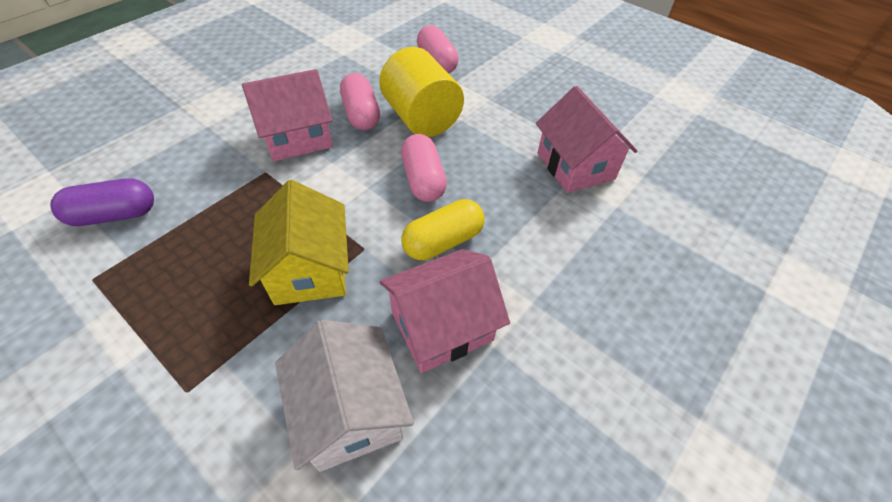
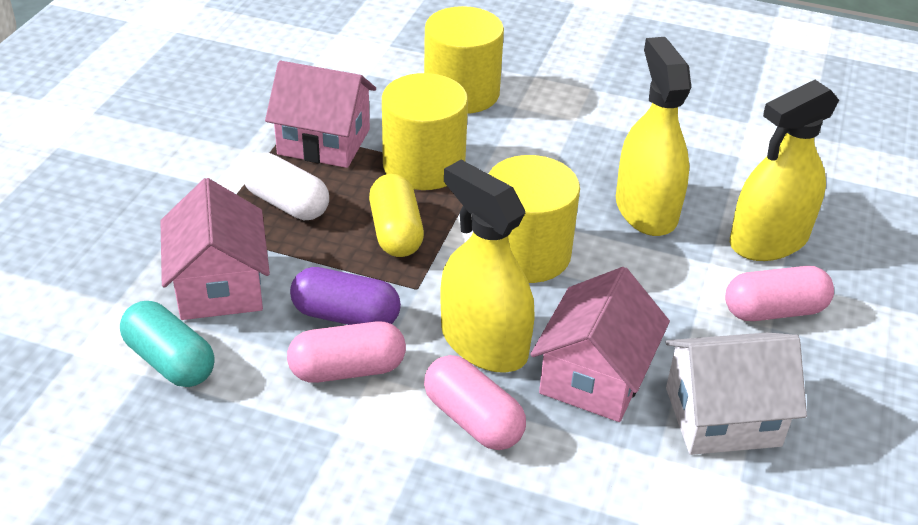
turquoise capsule: none = 0 -> [120,301,215,387] = 1
white capsule: none = 0 -> [243,153,329,220] = 1
yellow cylinder: [379,47,464,137] = 1 -> [382,73,468,190] [424,6,504,114] [488,155,580,283] = 3
yellow house: [249,180,349,305] = 1 -> none = 0
yellow spray bottle: none = 0 -> [440,160,534,372] [616,37,691,236] [730,80,839,261] = 3

